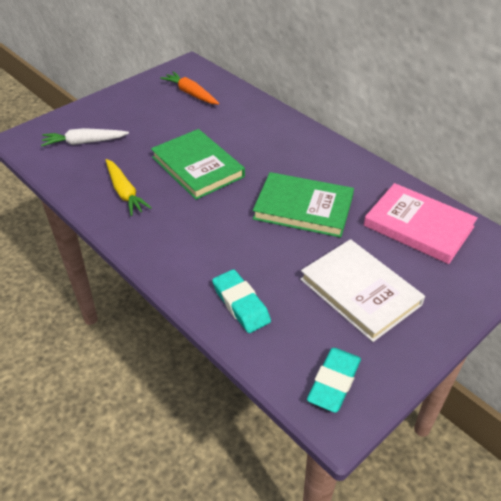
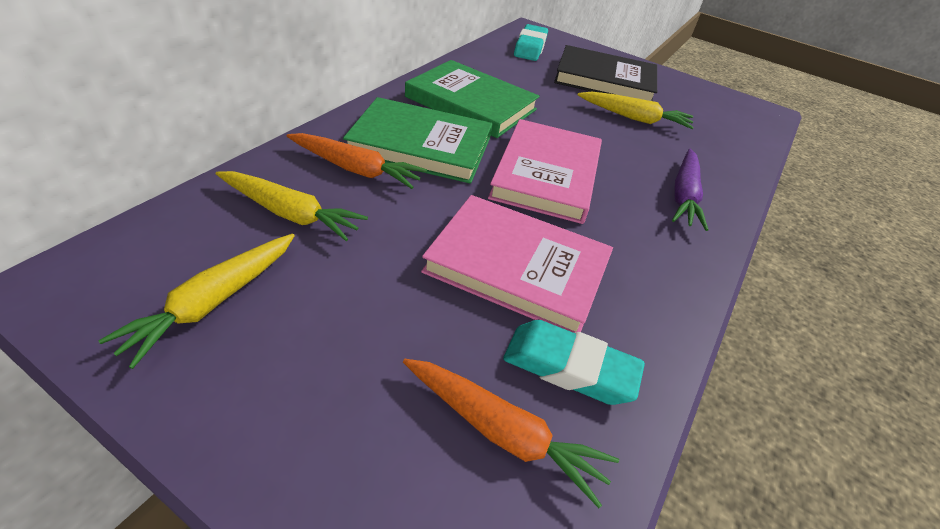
black book: none = 0 -> [554,45,657,101] = 1
orange carrot: [160,72,220,105] = 1 -> [287,133,427,189] [403,359,619,508] = 2
pink book: [364,183,478,264] = 1 -> [421,195,613,333] [488,119,602,224] = 2
purple carrot: none = 0 -> [672,149,708,231] = 1
white book: [300,239,425,342] = 1 -> none = 0
white carrot: [41,128,129,147] = 1 -> none = 0
yellow carrot: [106,159,152,216] = 1 -> [98,233,295,369] [216,171,368,241] [578,92,694,129] = 3

